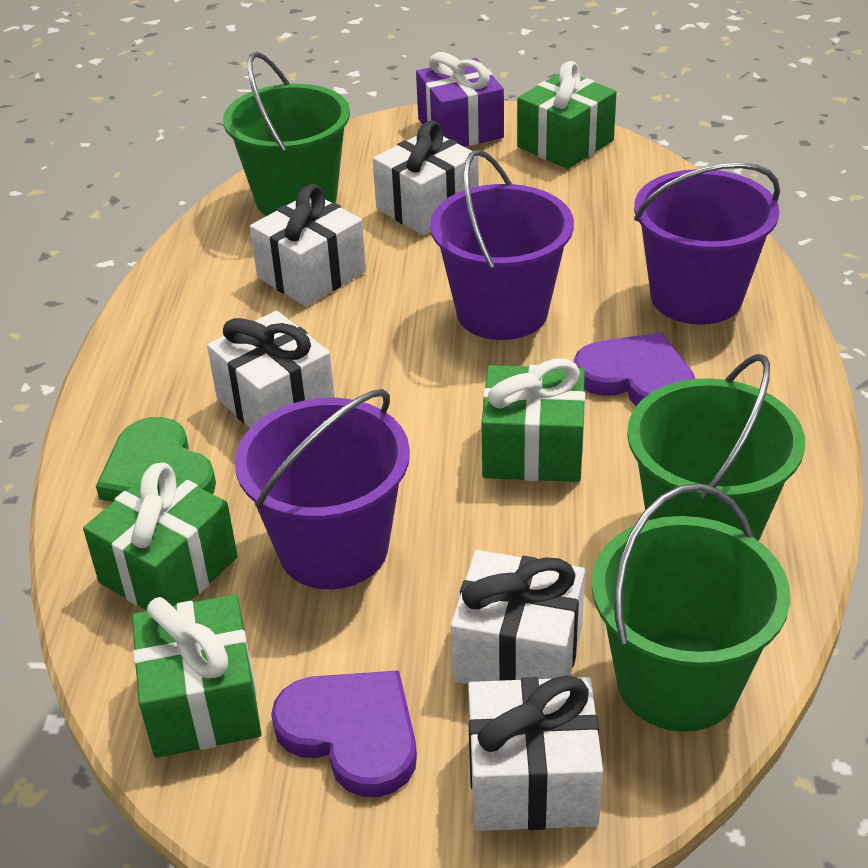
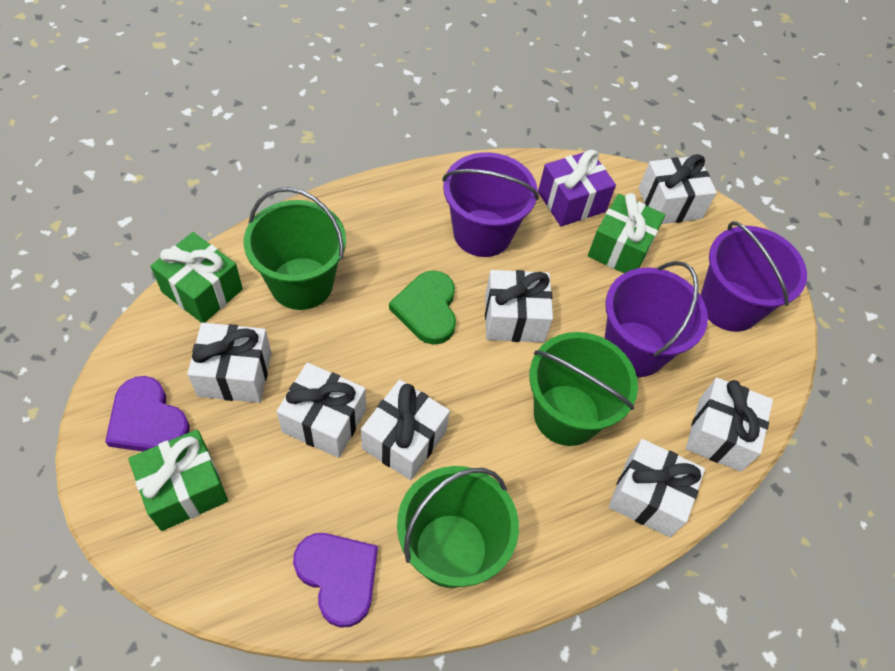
green gift: [83,463,238,610] [132,594,261,758] [481,359,585,482] [517,61,617,169] = 4 -> [128,429,228,531] [151,232,243,323] [588,193,665,273] = 3
white gift: [207,311,335,428] [250,184,366,306] [373,121,479,235] [450,550,585,684] [468,676,603,831] = 5 -> [187,323,271,403] [276,363,366,458] [361,380,450,480] [485,270,553,342] [609,439,705,537] [638,154,717,224] [686,377,773,472] = 7

